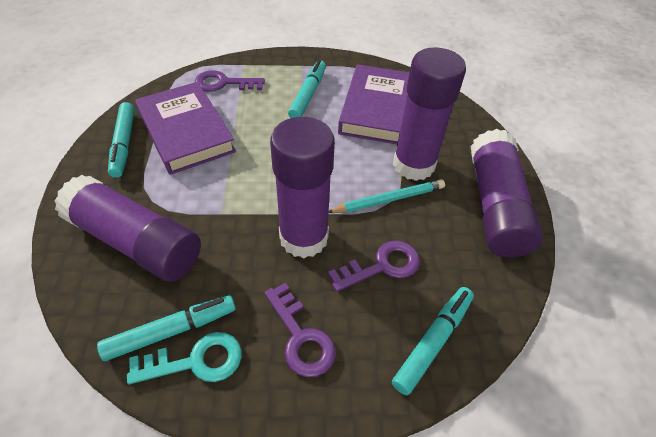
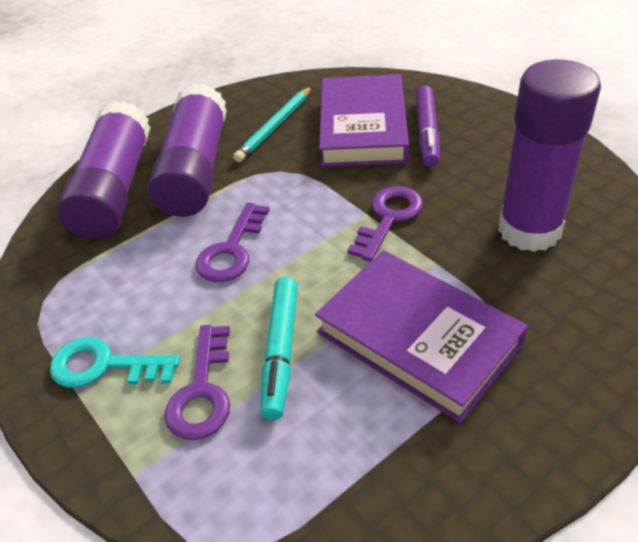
purple glue stick: [54,175,201,282] [270,117,335,258] [393,47,466,181] [471,129,543,258] = 4 -> [57,101,151,239] [148,83,227,217] [498,60,601,252] = 3
purple marker: none = 0 -> [416,85,440,167] = 1
turquoise marker: [97,295,236,361] [108,102,135,178] [288,60,326,118] [392,287,474,395] = 4 -> [260,277,298,420] = 1

